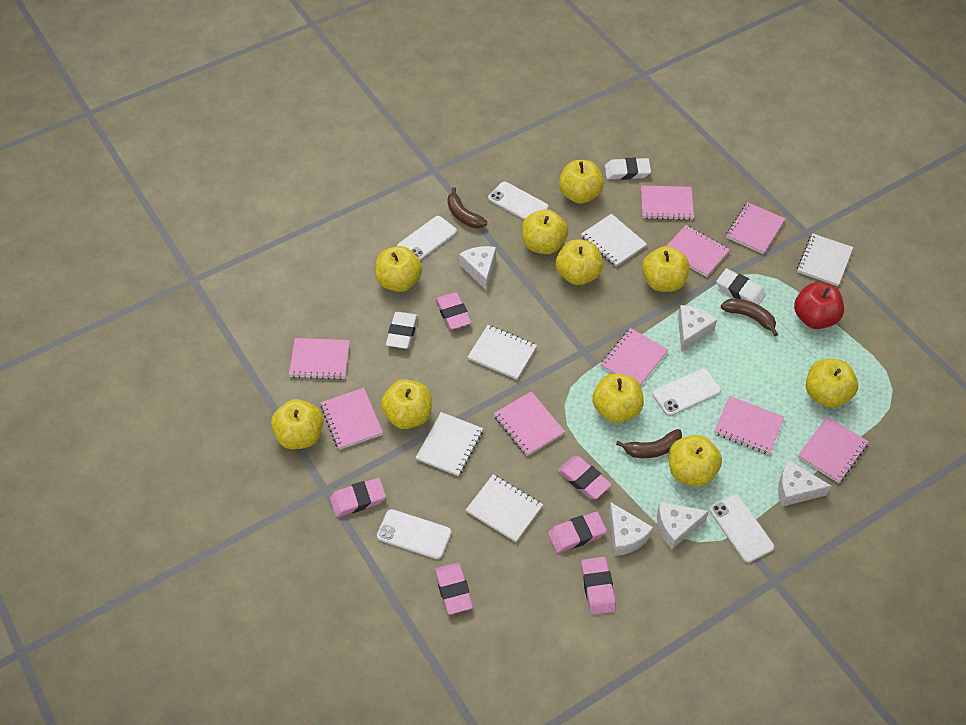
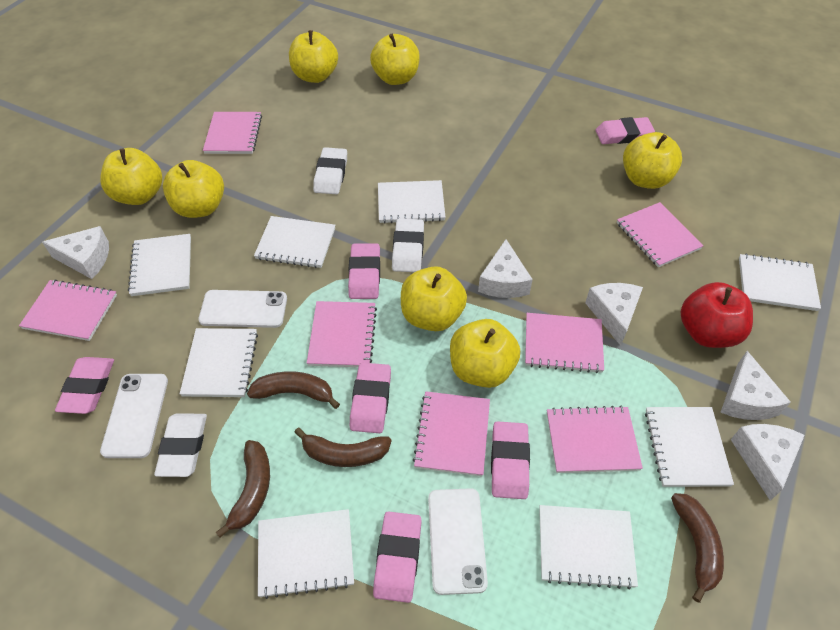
brown banana: [447,187,487,228] [616,429,682,458] [721,299,778,336] = 3 -> [216,440,270,538] [247,371,340,409] [294,428,391,467] [671,493,724,603] = 4
pink notebook: [289,338,350,380] [320,388,383,450] [494,391,565,456] [600,328,668,386] [641,185,694,220] [667,225,730,277] [714,396,784,455] [726,202,785,254] [798,417,869,483] = 9 -> [19,279,117,341] [203,112,262,154] [307,301,377,367] [413,391,490,476] [525,313,604,373] [547,406,643,473] [617,202,704,267] = 7
white notebook: [416,412,483,476] [466,475,543,542] [468,325,537,380] [581,214,647,267] [797,233,853,286] = 5 -> [128,234,191,296] [180,328,258,397] [254,216,335,268] [258,509,354,599] [378,180,445,224] [539,505,638,589] [645,407,734,487] [739,254,821,311] = 8
white phone: [377,509,452,559] [397,216,457,261] [488,182,548,220] [652,368,721,416] [709,494,774,563] = 5 -> [100,374,168,458] [199,290,287,328] [428,488,488,595] = 3
yellow apple: [271,399,323,449] [375,246,422,292] [381,379,432,429] [522,209,568,254] [556,239,603,285] [559,160,604,204] [592,373,644,423] [642,246,690,292] [669,435,722,487] [806,359,858,408] = 10 -> [100,148,162,205] [163,160,224,218] [289,30,338,83] [370,34,420,85] [401,266,467,331] [450,319,520,388] [623,132,682,189] = 7

